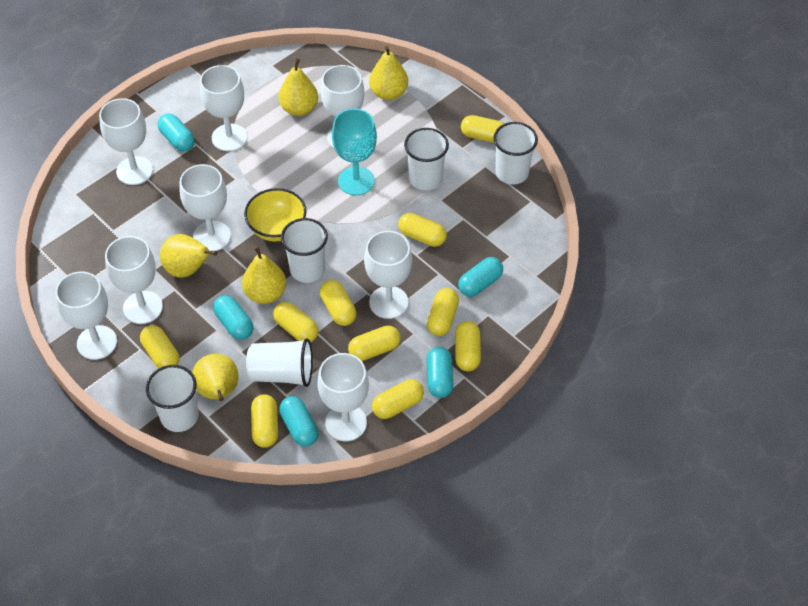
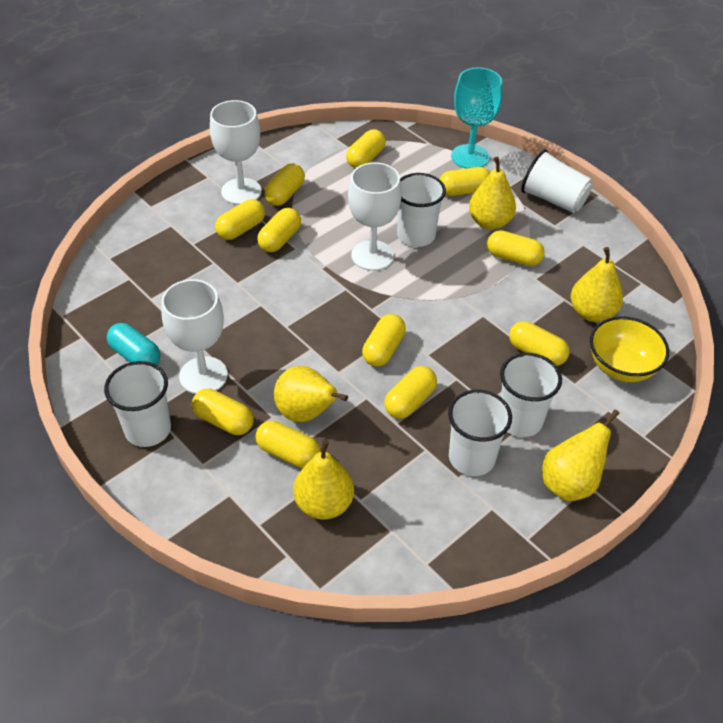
turquoise capsule: [158,113,195,152] [213,295,254,340] [279,396,319,447] [427,347,453,398] [458,257,503,297] = 5 -> [107,323,160,365] = 1
white goblet: [55,271,117,360] [99,98,153,185] [105,236,163,324] [179,164,231,251] [200,65,248,151] [317,353,369,441] [321,65,365,148] [364,231,412,319] = 8 -> [161,279,228,394] [210,100,262,205] [348,162,402,271] = 3
yellow capsule: [140,325,179,369] [251,394,278,448] [273,302,318,343] [320,280,357,326] [348,325,401,361] [372,379,424,419] [398,213,447,247] [427,288,459,336] [455,321,481,371] [461,115,505,143] = 10 -> [192,389,254,435] [215,199,265,240] [255,421,320,468] [257,208,301,252] [264,163,305,206] [346,129,386,168] [362,314,406,366] [384,366,437,419] [440,167,490,196] [487,230,545,266] [509,321,569,366] = 11

